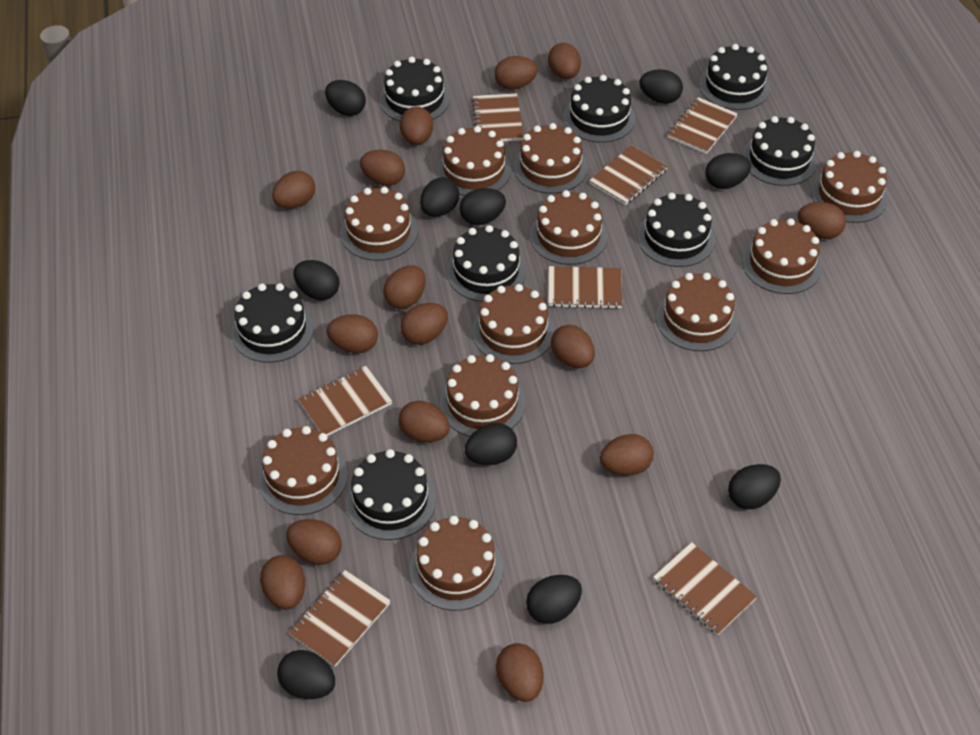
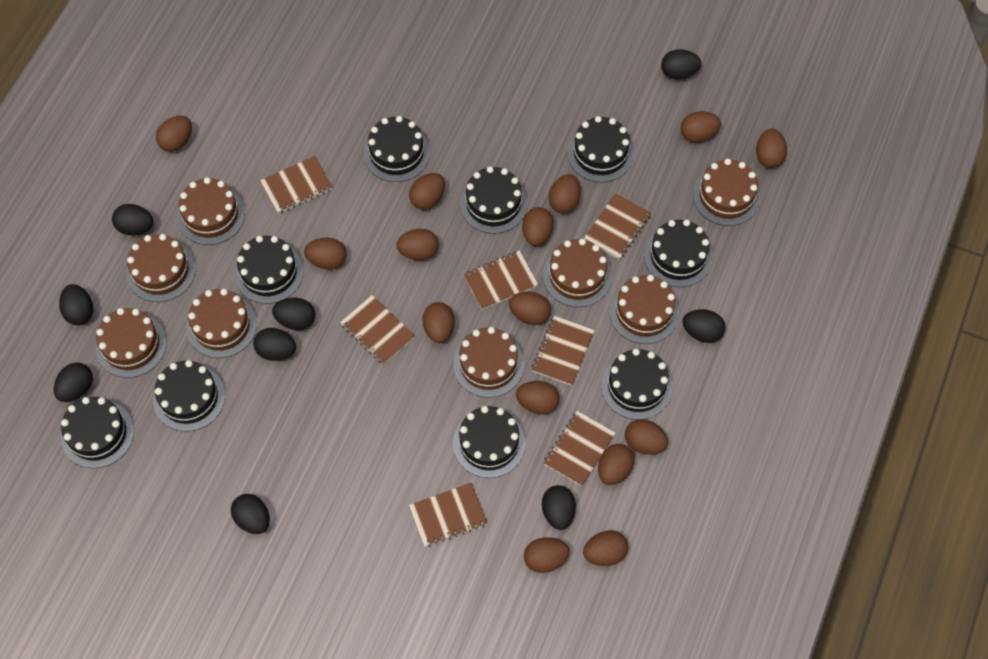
black cake: [231,283,314,363] [345,449,436,540] [379,57,450,121] [447,225,526,302] [564,75,636,143] [637,193,715,267] [699,44,770,110] [742,116,817,186] = 8 -> [61,397,134,468] [153,360,225,432] [234,236,303,304] [364,116,430,182] [453,406,526,478] [460,166,527,234] [568,116,634,182] [601,349,673,420] [644,219,713,287] = 9
black egg: [277,650,335,699] [293,260,340,300] [325,80,366,116] [420,178,459,217] [460,188,506,225] [465,423,517,465] [526,575,582,624] [639,69,683,104] [705,153,751,189] [728,464,781,509] = 10 -> [54,363,93,402] [59,284,93,325] [112,204,153,235] [231,494,270,534] [253,328,296,361] [272,298,315,330] [542,485,576,530] [661,49,701,80] [682,309,725,343] = 9
brown cake: [258,426,348,515] [340,187,418,261] [409,516,503,611] [437,126,511,196] [440,354,526,437] [472,284,554,364] [513,123,588,194] [530,190,608,265] [656,273,738,351] [742,218,822,294] [811,151,888,223] = 11 -> [96,308,167,378] [126,234,196,302] [177,177,245,245] [186,289,257,358] [453,327,524,398] [543,238,612,307] [609,275,679,344] [693,159,760,226] = 8

